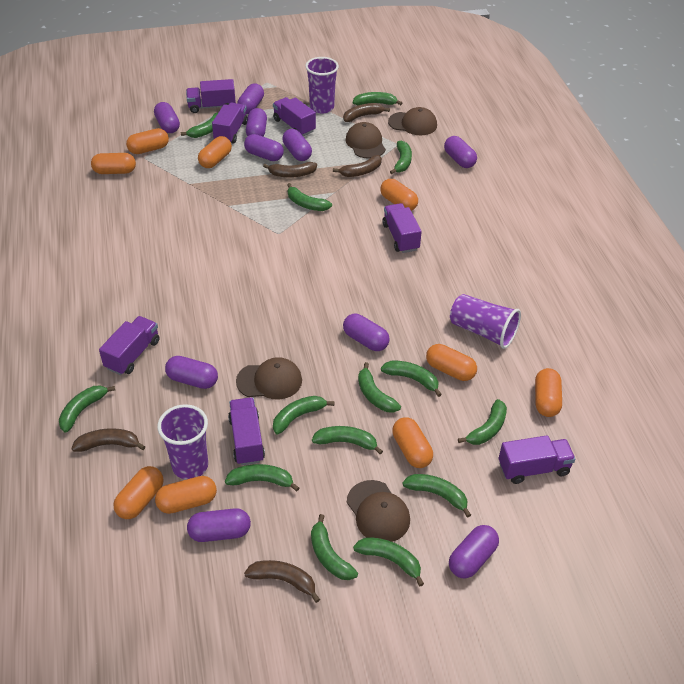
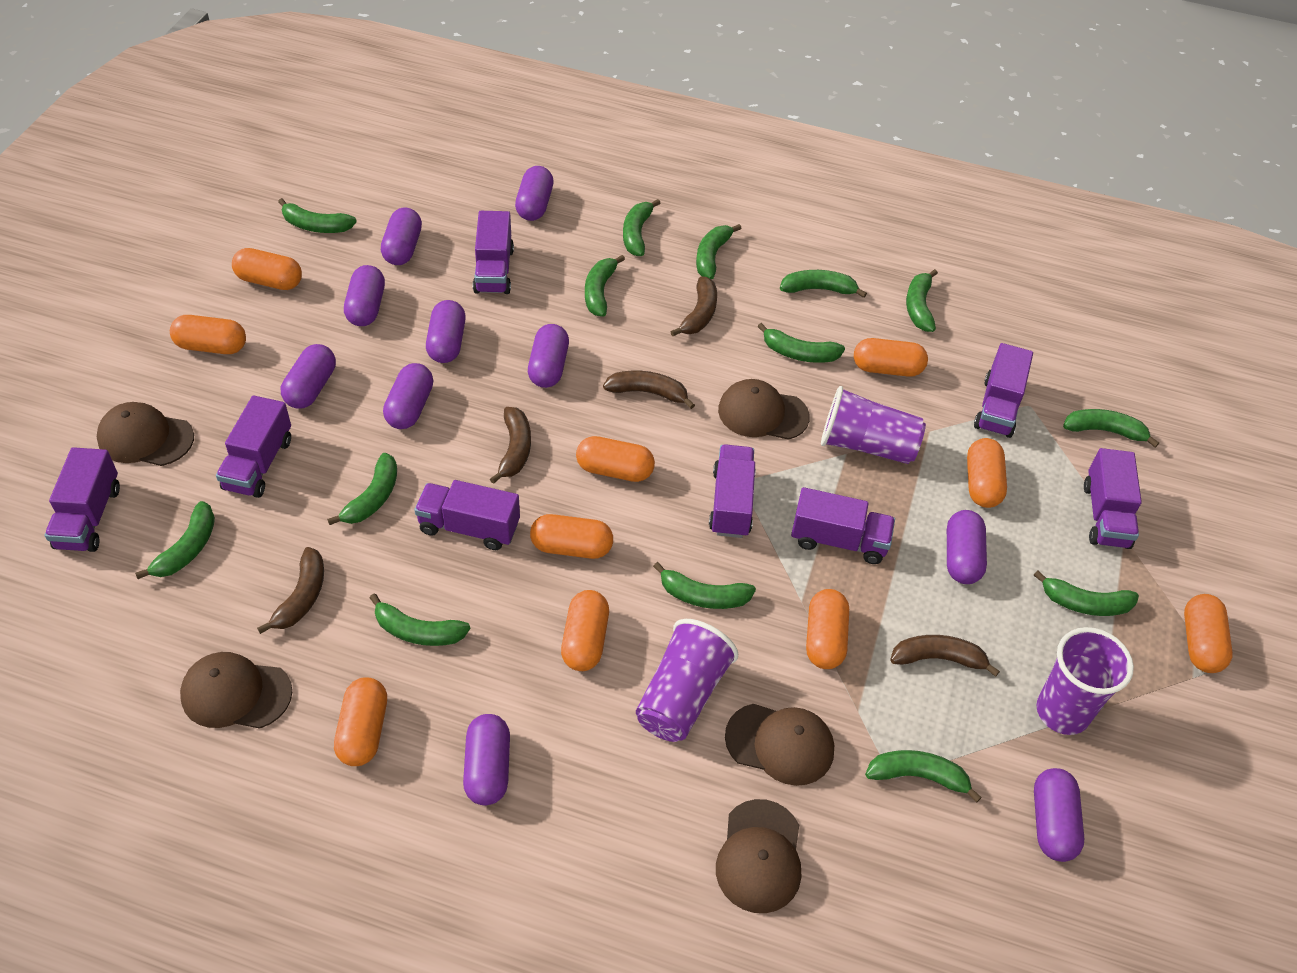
brown cap: [236,357,302,400] [345,122,386,159] [347,480,410,542] [388,107,437,135] = 4 -> [97,402,194,466] [180,652,292,729] [716,799,801,913] [718,379,810,440] [725,704,834,786] = 5
orange capsule: [91,153,136,174] [113,466,164,519] [126,128,169,154] [155,476,217,514] [198,136,232,168] [380,179,418,211] [392,417,433,468] [426,344,477,381] [535,368,562,417] = 9 -> [170,315,246,354] [232,248,302,290] [334,677,387,766] [530,514,613,559] [561,590,609,671] [576,436,655,482] [806,589,849,669] [854,338,928,377] [967,438,1007,508] [1184,594,1233,673] = 10
purple truck: [99,316,160,375] [186,79,236,113] [212,103,248,144] [228,397,265,465] [273,97,316,136] [382,203,422,253] [499,435,575,484] = 7 -> [45,447,120,552] [216,395,291,498] [414,480,520,550] [473,211,514,294] [709,444,756,538] [791,487,895,564] [974,343,1033,438] [1084,448,1142,549] = 8

